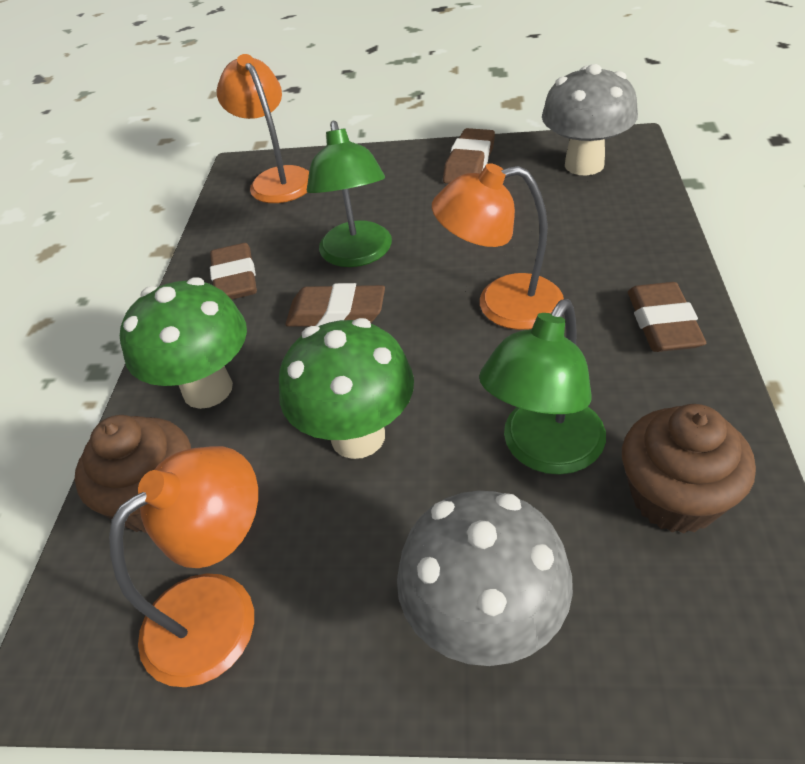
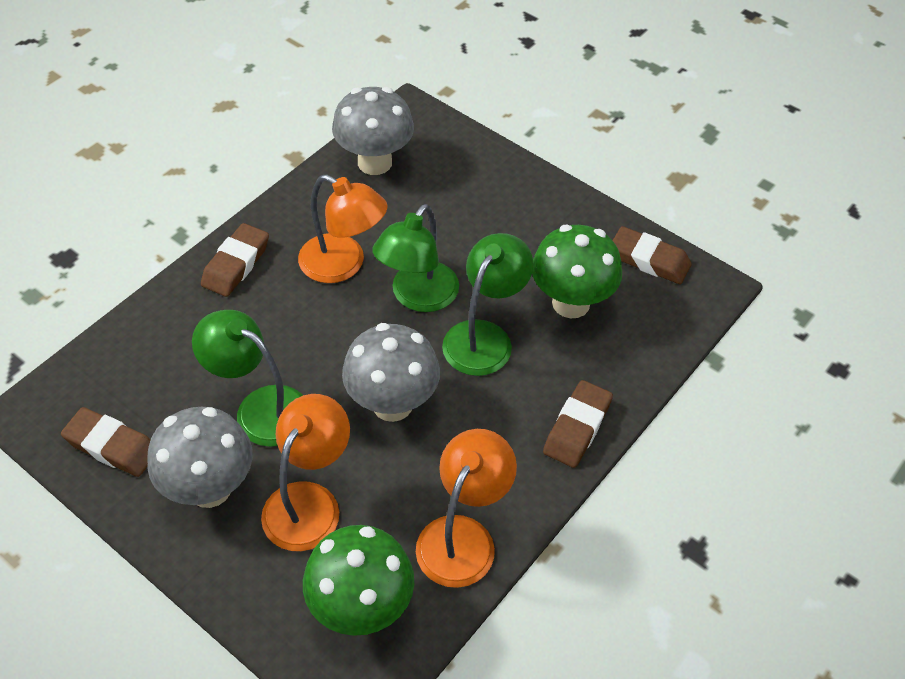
brown cupcake: [75,415,191,533] [622,404,756,534] = 2 -> none = 0
green lamp: [307,121,392,267] [479,299,606,475] = 2 -> [192,310,303,447] [372,204,459,312] [442,233,534,376] = 3
grey mushroom: [397,491,573,666] [542,64,638,176] = 2 -> [147,407,253,508] [332,87,414,175] [342,323,440,422] = 3

